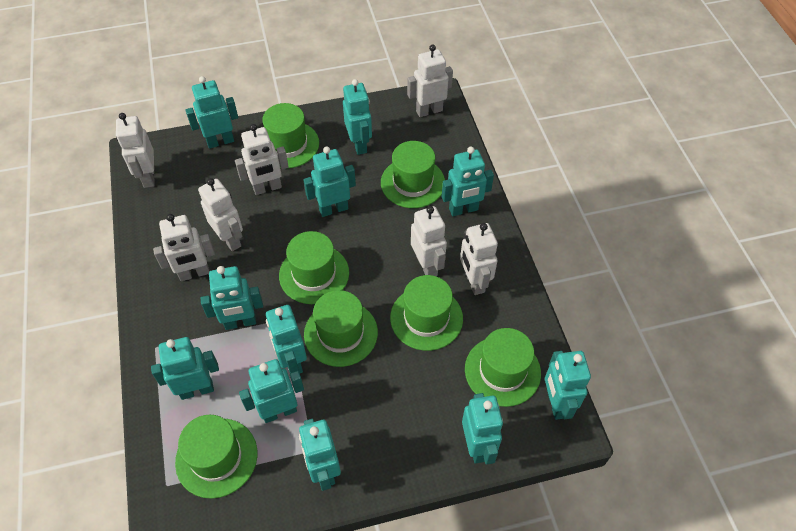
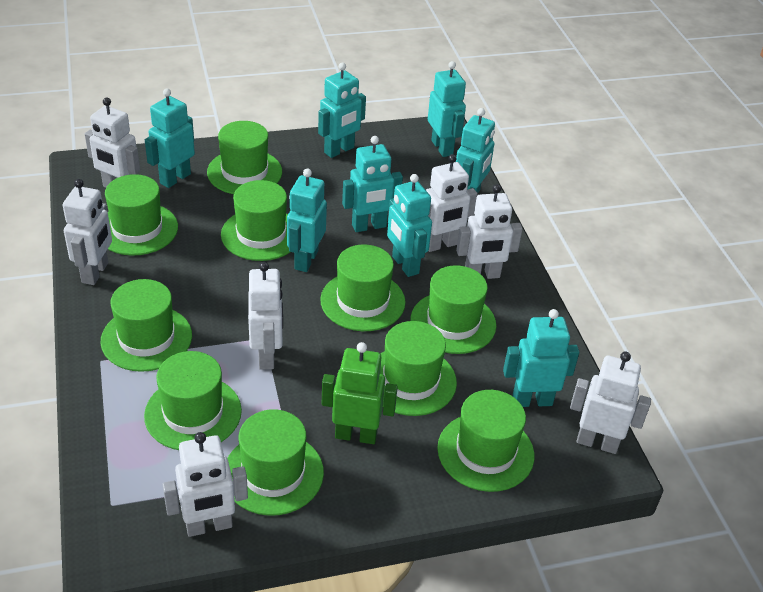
green hat: [175,415,257,499] [262,103,319,169] [279,231,349,304] [304,290,378,367] [381,141,445,208] [390,275,463,351] [465,328,541,407] = 7 -> [100,279,192,372] [105,174,178,256] [144,351,242,450] [207,121,282,194] [221,180,290,261] [227,409,324,516] [320,244,406,331] [380,321,457,416] [410,265,497,354] [437,390,534,492] = 10
green robot: none = 0 -> [322,342,398,444] = 1
turquoise robot: [151,337,219,400] [185,76,238,149] [201,266,263,330] [239,359,304,423] [266,305,307,373] [299,419,341,491] [303,146,356,217] [343,79,372,155] [442,147,494,216] [462,393,503,465] [545,351,591,420] = 11 -> [145,88,195,188] [287,168,327,272] [318,63,366,158] [342,136,403,232] [387,174,432,277] [428,61,466,157] [456,108,495,194] [503,309,579,407] = 8

